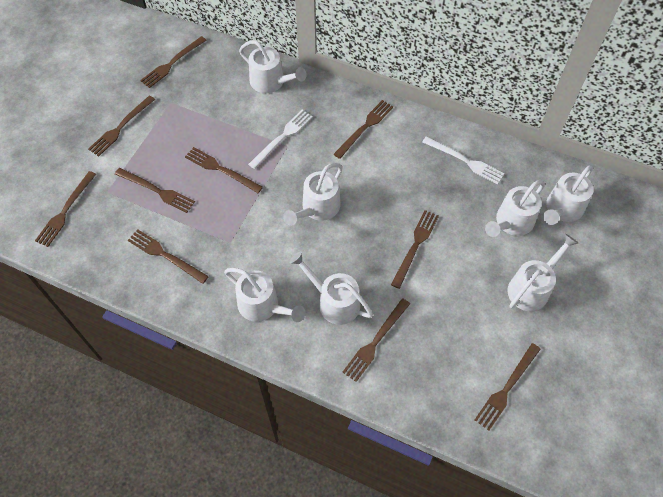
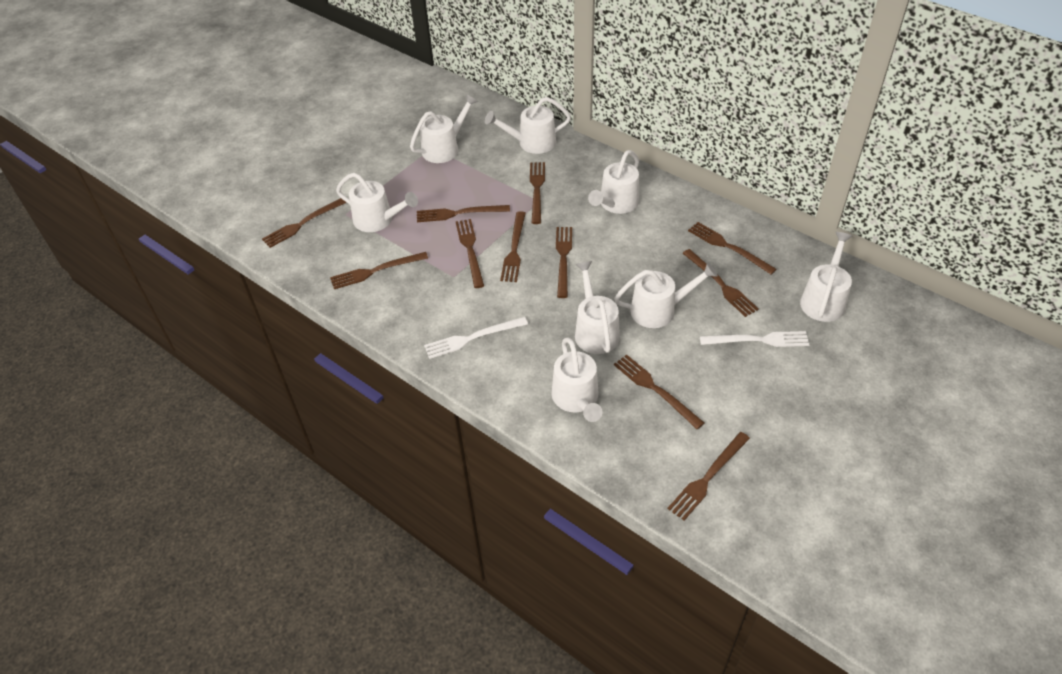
brown fork: [35,171,96,247] [88,95,155,157] [115,168,195,213] [128,229,209,284] [140,36,206,88] [185,147,263,193] [334,100,393,159] [342,298,410,382] [391,210,439,289] [475,343,541,431] = 10 -> [262,198,347,248] [330,252,428,289] [417,205,510,222] [456,219,484,288] [500,211,526,282] [530,162,545,224] [556,227,572,298] [614,355,704,429] [667,432,750,521] [683,249,759,317] [688,222,777,275] = 11
white watering can: [224,268,305,322] [239,40,307,93] [283,163,343,226] [289,251,373,325] [485,180,545,237] [507,234,578,311] [543,165,594,225] = 7 -> [336,173,418,232] [410,94,478,163] [485,97,571,154] [551,338,602,422] [575,261,620,354] [588,150,639,214] [614,262,718,328] [800,232,852,322] = 8

